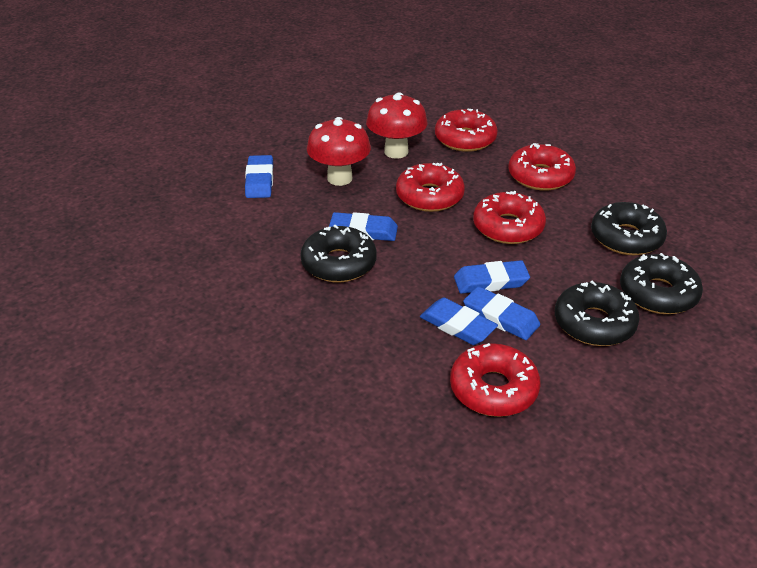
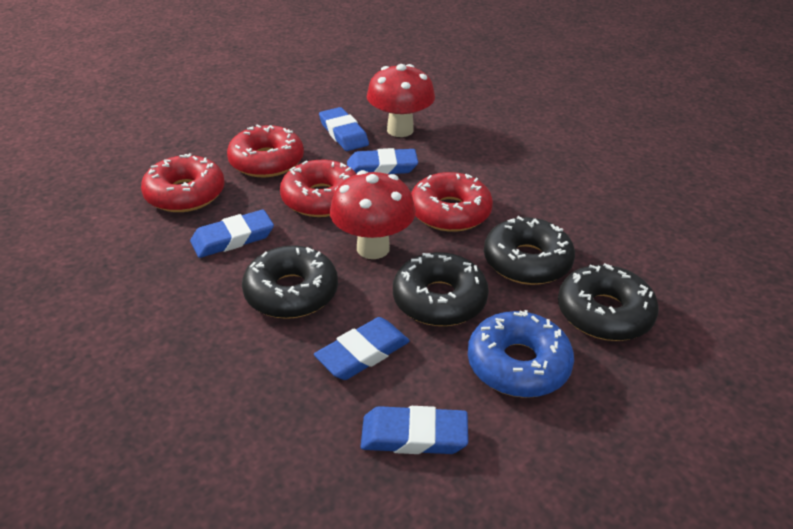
blue donut: none = 0 -> [468,310,574,398] = 1
red donut: [396,163,465,212] [435,108,498,152] [450,343,541,417] [473,191,546,244] [508,143,576,191] = 5 -> [141,153,225,212] [227,124,304,177] [280,160,357,217] [411,172,493,232] = 4

